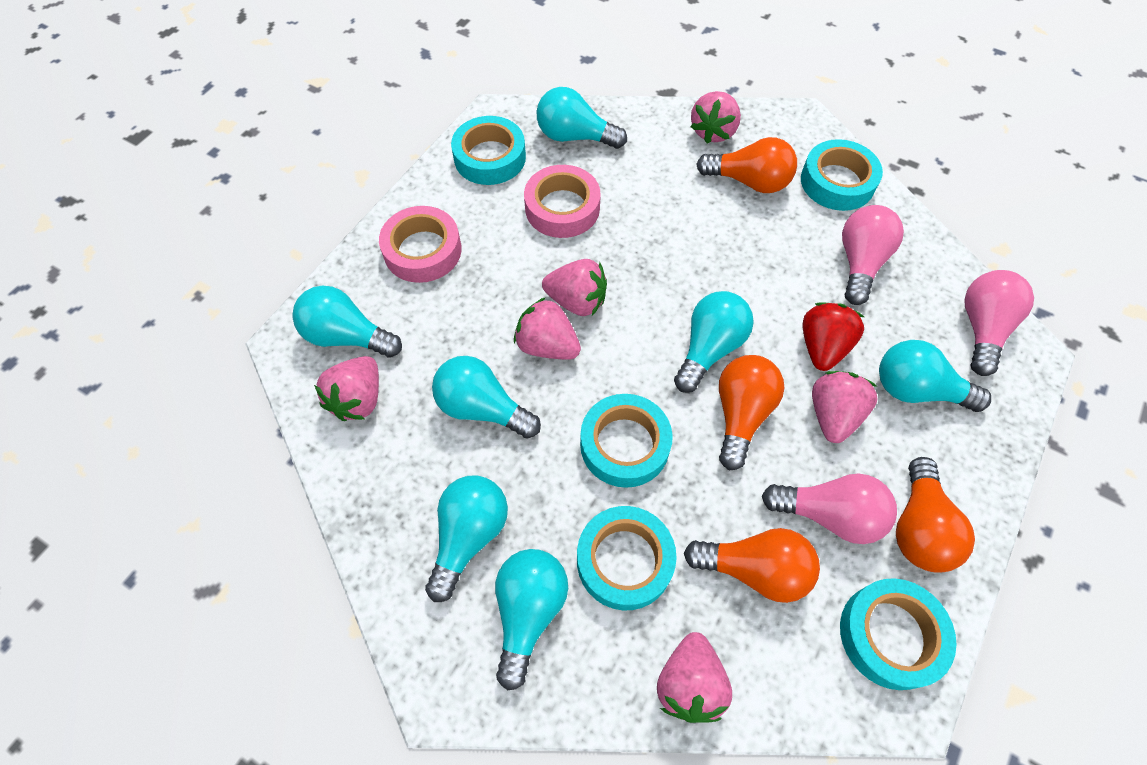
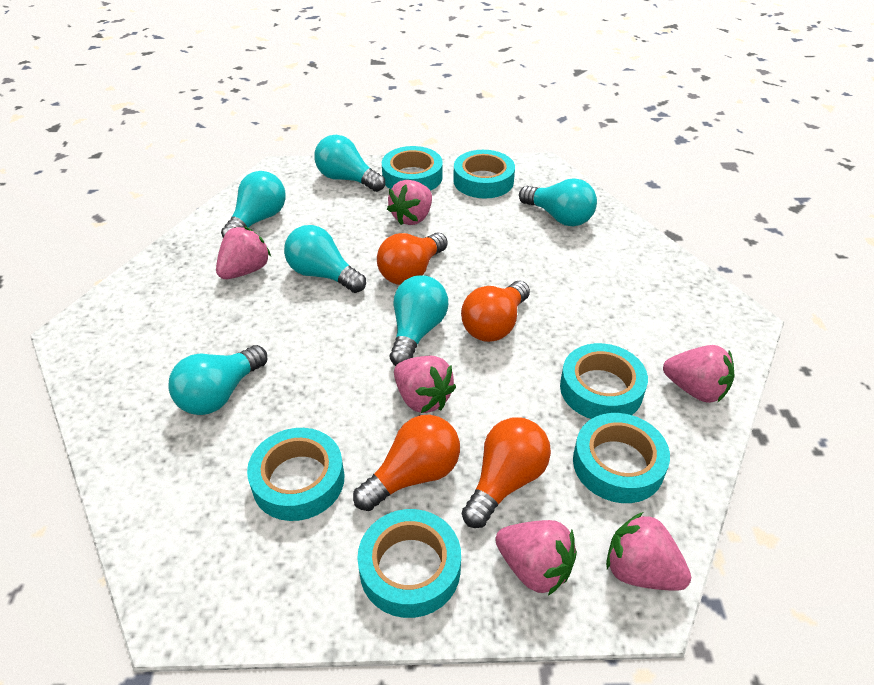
pink light bulb: [762,473,897,544] [842,205,904,305] [964,270,1034,376] = 3 -> none = 0
pink tape: [379,206,462,283] [524,165,601,238] = 2 -> none = 0
red strawberry: [803,302,864,371] = 1 -> none = 0
turquoise light bulb: [292,286,402,358] [425,475,508,602] [432,356,541,439] [495,549,568,690] [536,87,627,149] [674,291,753,393] [879,340,991,412] = 7 -> [168,345,267,415] [221,171,286,237] [284,225,366,293] [314,135,385,192] [390,275,448,366] [519,178,597,226] = 6
turquoise tape: [451,116,526,185] [577,506,677,610] [580,394,673,488] [801,139,883,211] [840,578,957,690] = 5 -> [247,428,344,521] [357,509,461,618] [382,146,443,191] [453,150,515,199] [560,343,648,419] [573,413,670,503] = 6

